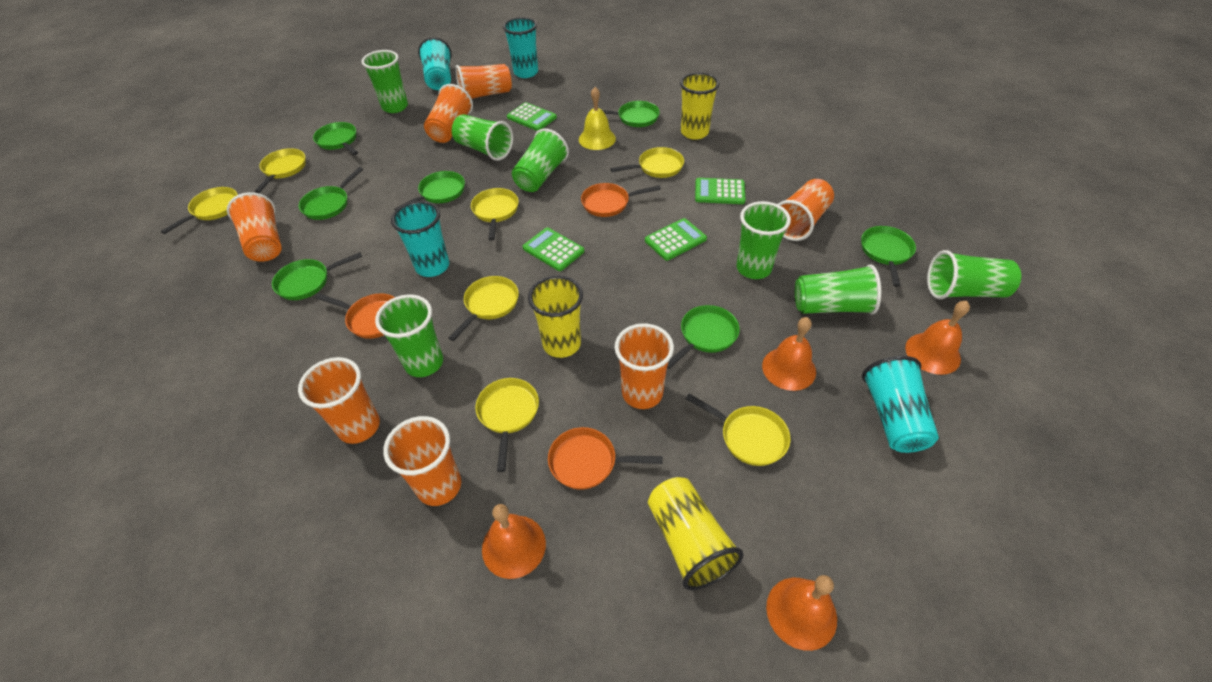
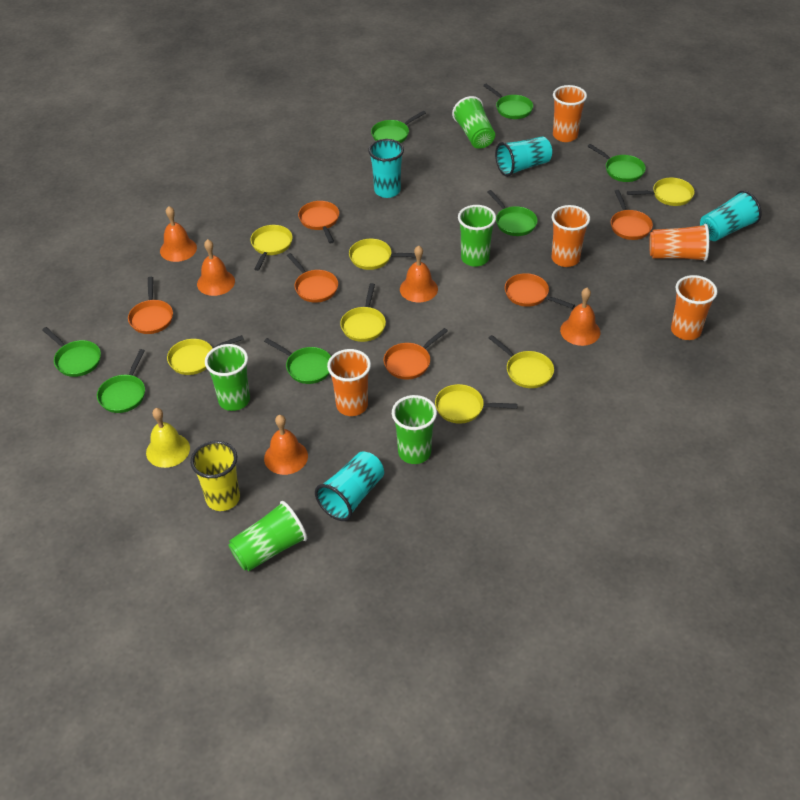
green calculator: [507,102,557,131] [523,227,584,271] [645,218,707,261] [695,178,746,204] = 4 -> none = 0
green cup: [361,50,408,113] [375,295,443,377] [452,114,513,161] [512,128,569,192] [737,201,791,279] [795,264,881,314] [927,250,1021,300] = 7 -> [205,344,250,411] [228,501,307,571] [392,395,437,464] [452,96,495,149] [458,205,496,267] = 5
orange bell: [482,504,546,579] [762,317,816,391] [766,575,837,651] [905,301,970,375] = 4 -> [160,206,197,262] [197,239,235,296] [264,415,308,475] [400,245,438,302] [560,288,600,346] = 5
orange cup: [227,192,282,262] [298,357,380,444] [383,416,461,506] [424,84,473,143] [456,64,512,99] [615,323,674,409] [778,179,834,241] = 7 -> [327,349,371,416] [552,205,590,267] [553,85,587,142] [649,224,709,261] [671,275,718,340] = 5
orange pan: [315,293,395,339] [548,427,663,489] [581,183,661,217] = 3 -> [128,277,173,334] [287,253,338,303] [298,201,339,243] [384,328,448,379] [505,273,575,309] [611,190,653,240] = 6
yellow cup: [528,275,583,358] [648,477,744,590] [680,72,719,140] = 3 -> [190,441,240,511] = 1

